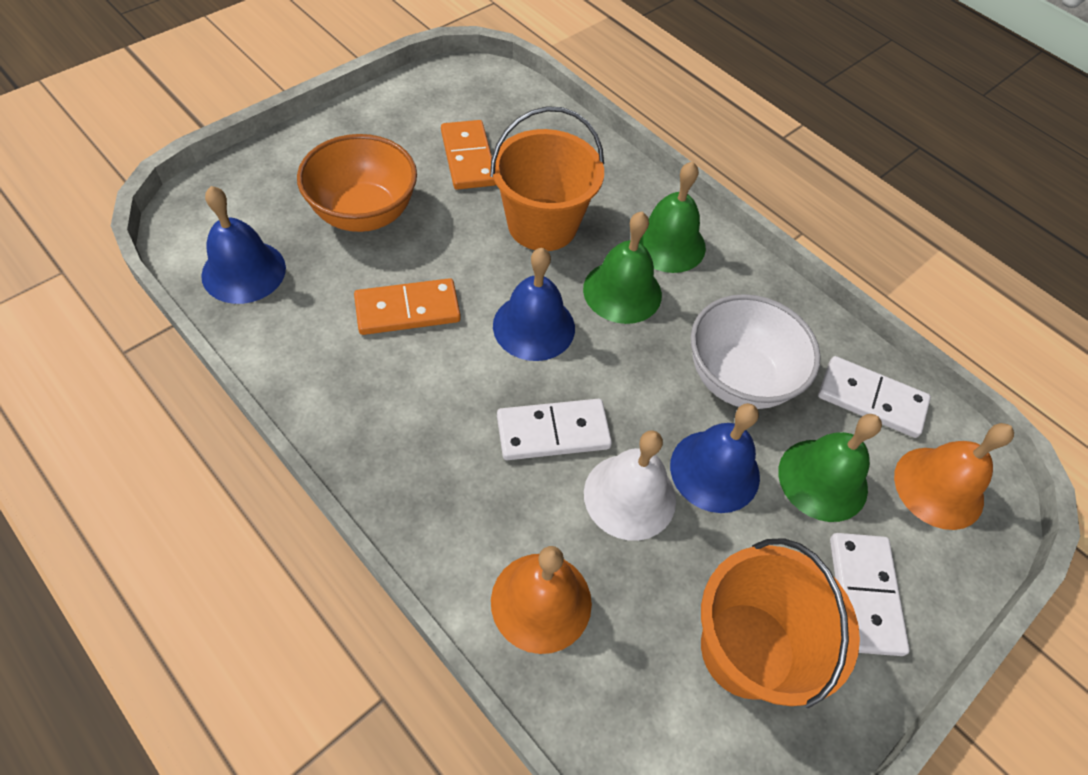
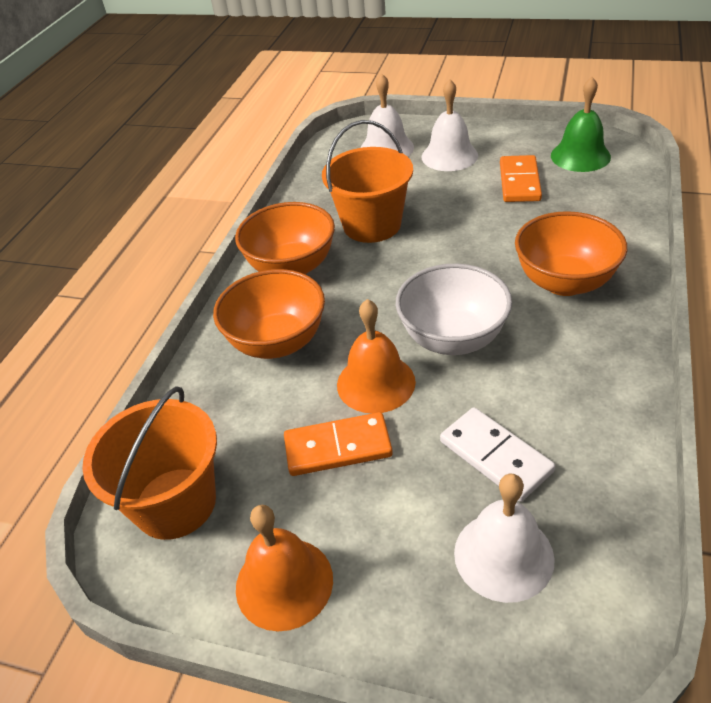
blue bell: [201,186,286,304] [493,248,575,361] [670,403,760,513] = 3 -> none = 0
green bell: [583,212,662,324] [639,161,706,273] [778,414,882,522] = 3 -> [551,77,611,172] = 1
orange bowl: [297,134,417,232] = 1 -> [213,269,325,359] [235,202,335,275] [515,211,627,296] = 3
white bell: [584,430,676,541] = 1 -> [360,73,414,157] [422,79,478,171] [454,474,555,603] = 3
white domino: [497,399,612,460] [818,356,931,438] [830,533,910,656] = 3 -> [440,407,555,502] = 1

